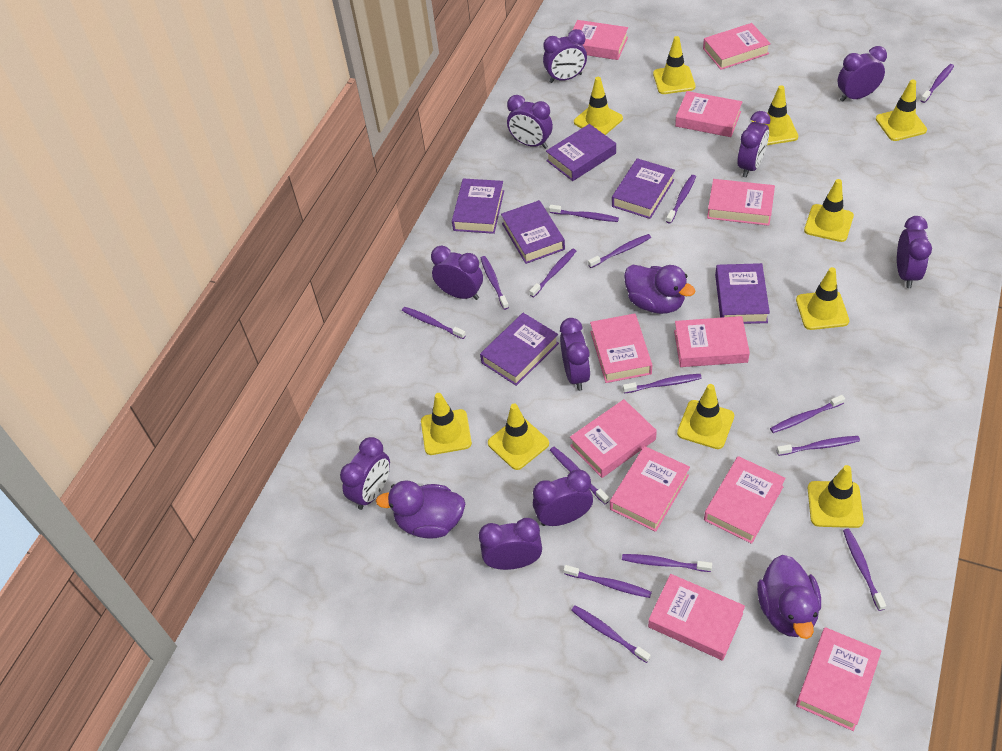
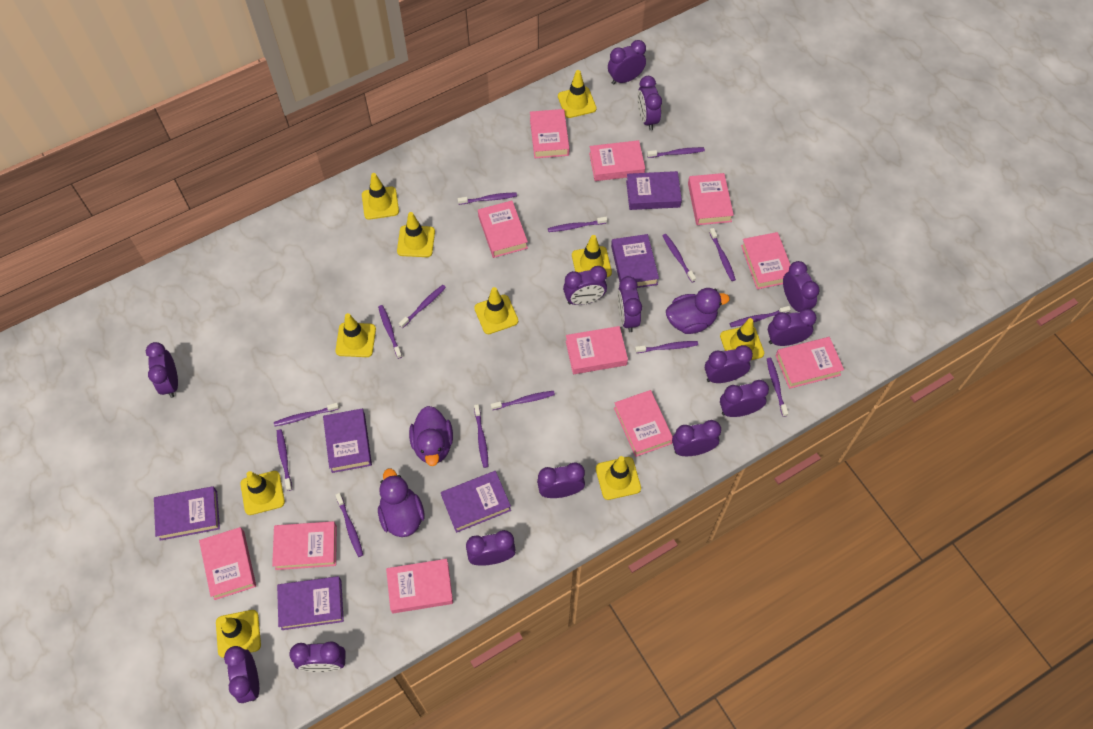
purple clock: [340,437,390,510] [431,246,483,300] [479,518,542,570] [507,95,553,149] [533,469,593,526] [543,29,587,83] [560,318,591,391] [737,111,770,177] [837,46,887,102] [897,216,932,288] = 10 -> [146,342,178,398] [224,646,259,703] [289,641,346,672] [466,530,516,566] [537,462,585,498] [563,266,607,305] [608,40,646,85] [617,276,642,332] [637,76,662,131] [672,420,721,456] [705,345,753,383] [720,380,769,417] [768,309,817,346] [783,261,820,312] = 14

